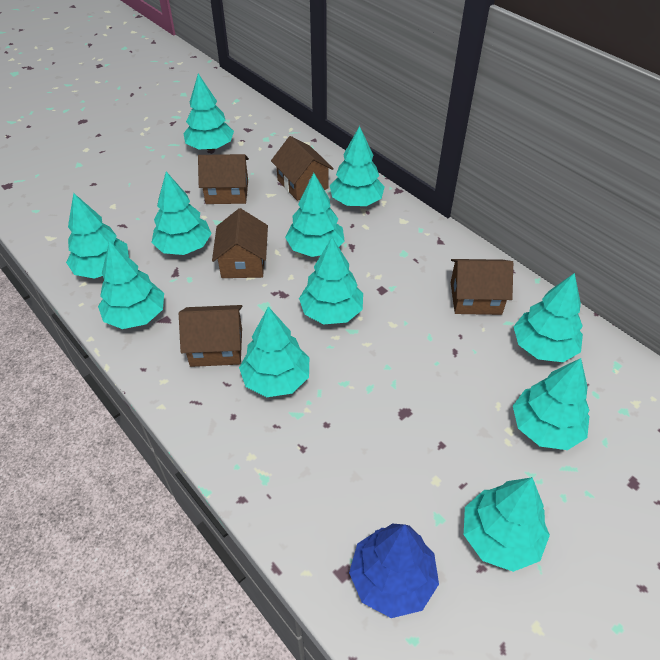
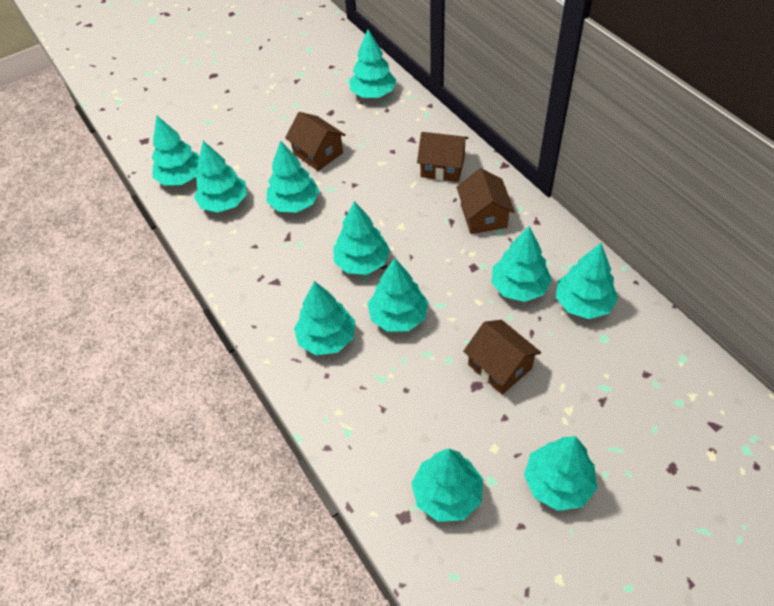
blue tree: [349,524,439,618] = 1 -> none = 0
brown house: [179,305,242,367] [198,154,249,204] [212,208,268,278] [271,136,334,201] [450,259,513,315] = 5 -> [285,112,346,171] [417,132,468,182] [456,168,515,234] [463,320,541,395] = 4

